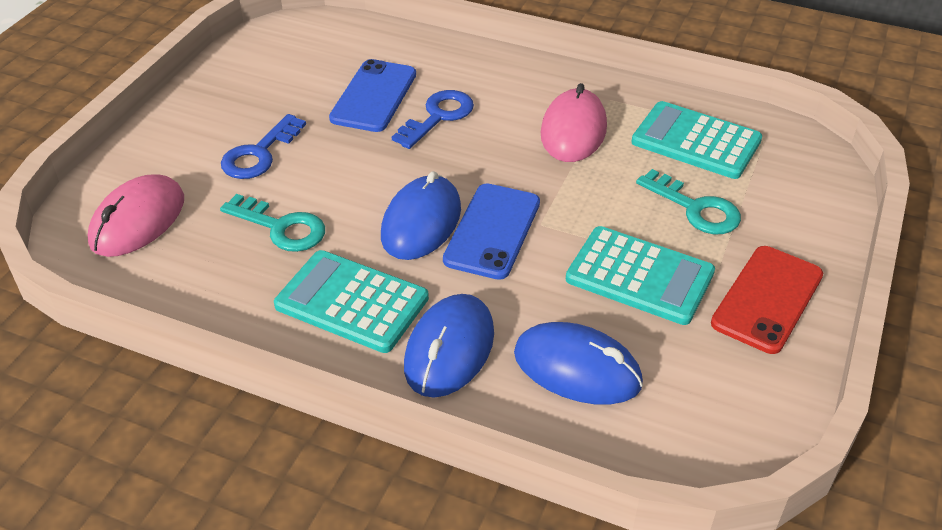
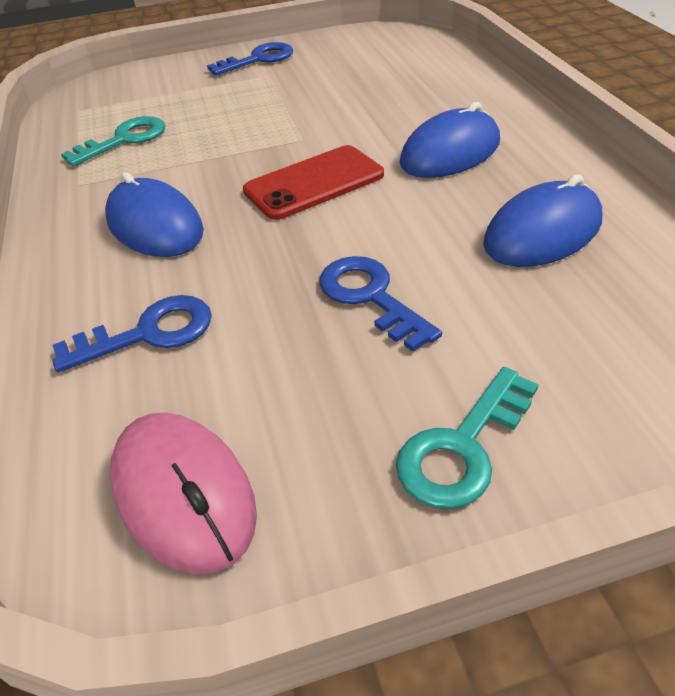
blue key: [221,114,306,179] [392,90,474,149] = 2 -> [52,295,212,372] [207,42,293,76] [319,256,442,352] = 3
blue phone: [329,59,416,132] [443,183,540,280] = 2 -> none = 0
pink mouse: [88,174,184,257] [541,83,607,162] = 2 -> [110,412,257,574] = 1
turquoise calculator: [274,250,429,353] [566,226,715,325] [631,101,762,179] = 3 -> none = 0

